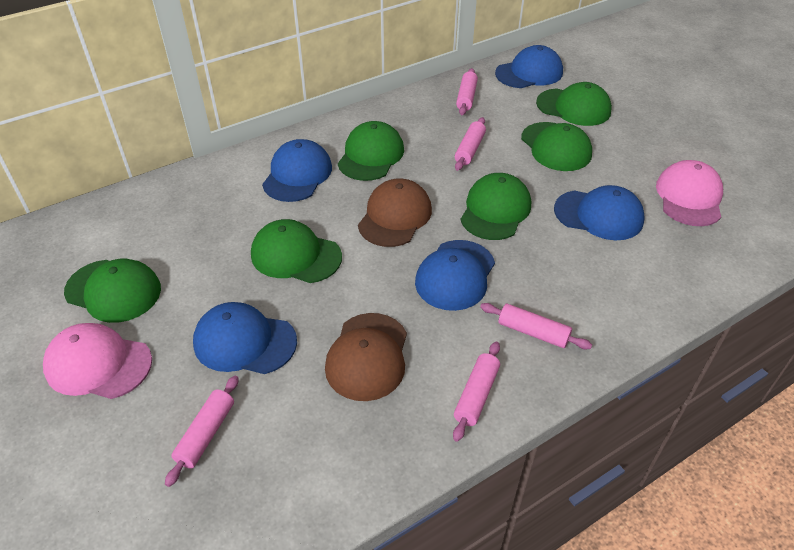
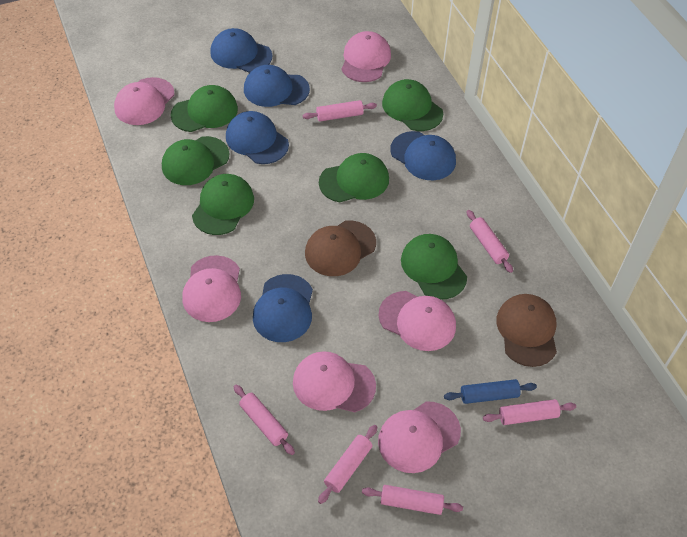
blue rolling pin: none = 0 -> [444,379,537,404] = 1
pink cap: [43,323,152,399] [656,160,723,226] = 2 -> [114,77,174,125] [182,255,241,322] [293,351,376,412] [342,31,391,82] [378,401,461,473] [379,291,456,351] = 6
pink rolling pin: [165,376,239,487] [453,342,500,442] [455,117,486,171] [456,68,478,115] [480,303,592,349] = 5 -> [233,385,295,455] [303,100,377,122] [318,425,377,504] [362,485,463,515] [467,210,513,273] [483,399,576,425] = 6

